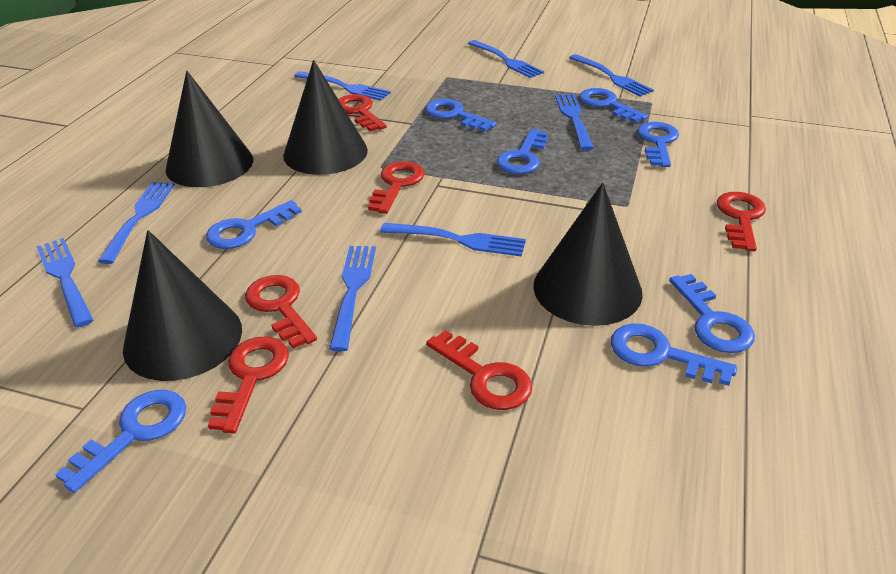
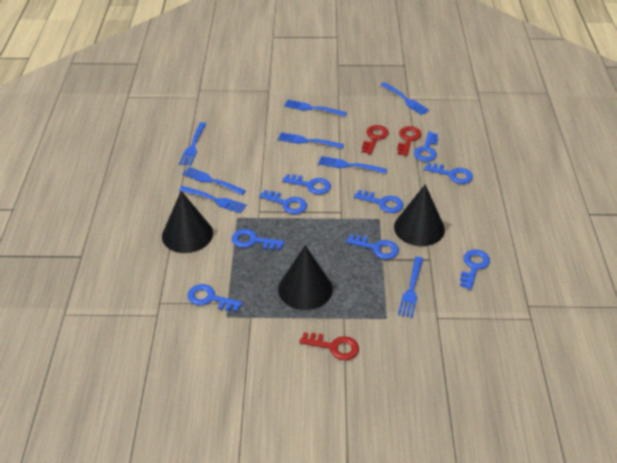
black cone: [123,230,242,381] [166,71,253,187] [283,60,368,175] [533,183,643,326] = 4 -> [162,191,213,253] [278,245,333,310] [394,184,445,246] = 3
blue key: [55,390,186,493] [206,200,302,249] [425,99,496,131] [497,129,548,174] [579,88,648,123] [611,323,737,386] [637,122,679,167] [669,274,755,353] = 8 -> [187,284,242,312] [232,229,284,250] [259,190,307,214] [282,174,331,195] [346,234,399,259] [354,190,404,213] [414,132,438,162] [424,163,473,184] [460,249,490,290] = 9
red key: [208,336,289,434] [245,275,317,349] [338,94,386,132] [368,161,424,214] [426,330,532,410] [717,192,766,251] = 6 -> [299,332,359,360] [362,125,389,154] [397,126,421,156] = 3

